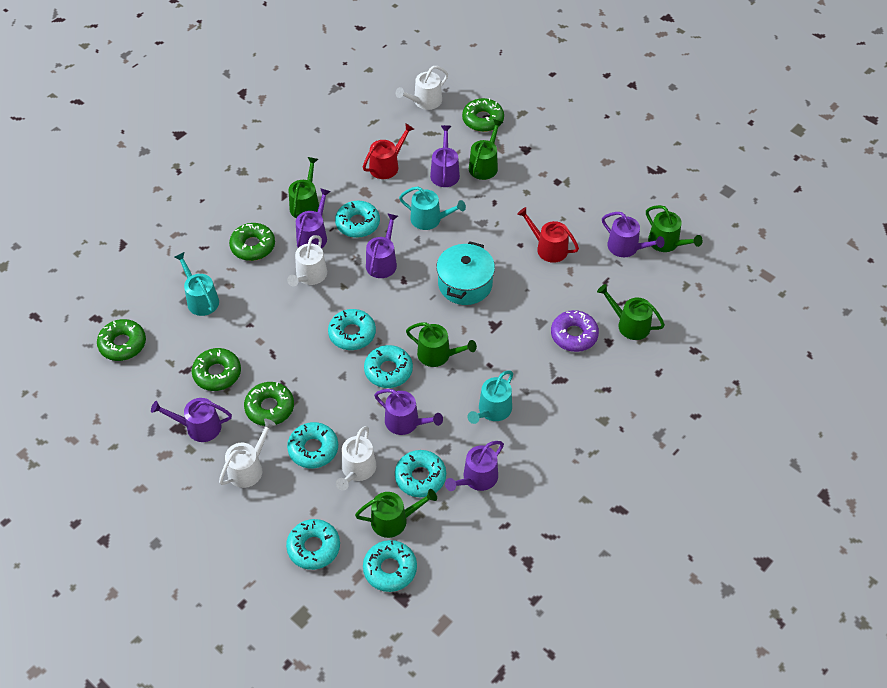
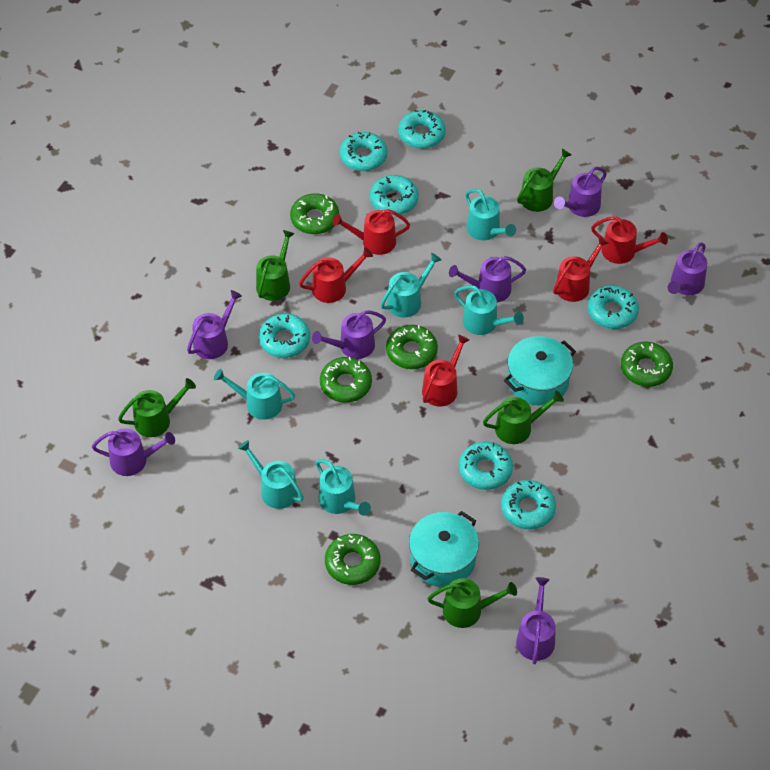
green watering can: [288,157,319,218] [355,489,437,538] [406,322,477,367] [469,119,503,180] [597,284,665,340] [646,205,703,252] = 6 -> [118,378,196,437] [256,230,295,301] [427,578,517,628] [483,391,564,444] [517,149,571,212] = 5
purple donut: [551,310,599,352] = 1 -> none = 0
red watering can: [363,123,414,179] [517,207,579,263] = 2 -> [299,247,373,303] [332,209,410,255] [422,335,469,406] [553,236,609,302] [591,216,668,264] = 5
turquoise pot: [436,241,495,305] = 1 -> [409,511,479,587] [504,336,576,406] = 2
turquoise watering can: [175,252,219,316] [399,186,466,230] [468,370,513,424] = 3 -> [214,369,295,420] [238,440,304,509] [316,459,371,516] [380,253,441,318] [454,285,524,335] [465,189,516,240] = 6
white watering can: [219,419,276,488] [287,235,327,286] [336,426,376,491] [396,66,448,110] = 4 -> none = 0

